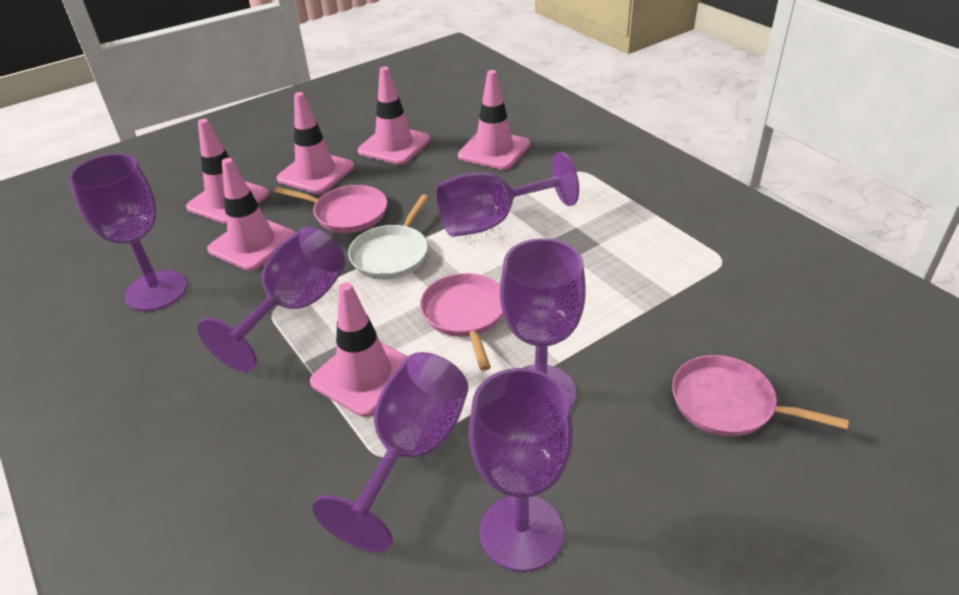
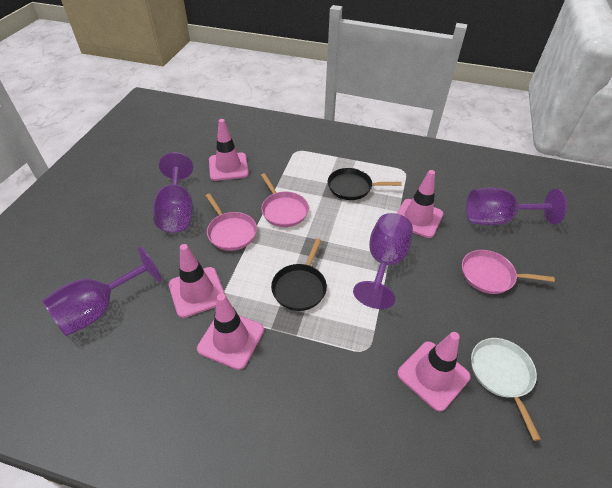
black pan: none = 0 -> [271,238,327,311] [328,168,402,200] = 2
pink traffic cone: [186,119,269,224] [207,158,296,271] [277,92,354,194] [310,282,408,417] [358,67,430,165] [458,70,530,170] = 6 -> [169,244,226,318] [197,293,264,370] [209,119,249,181] [397,170,443,238] [397,332,471,412] = 5
purple goblet: [69,154,187,312] [198,227,345,372] [313,352,469,552] [436,152,579,237] [469,368,573,572] [500,238,586,409] = 6 -> [42,247,162,336] [153,152,193,233] [353,213,413,309] [466,188,567,226] = 4

